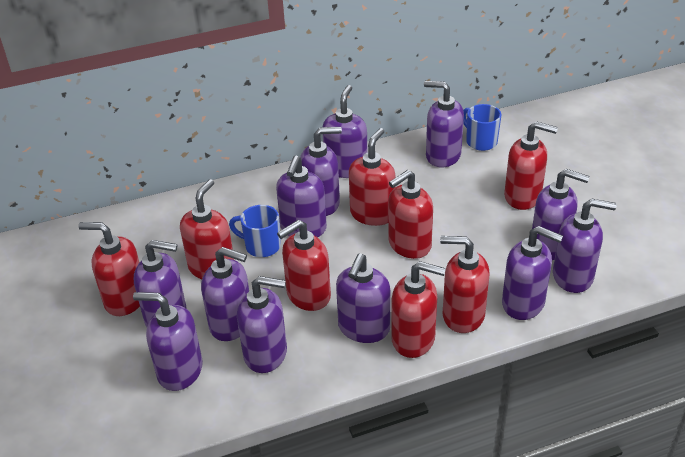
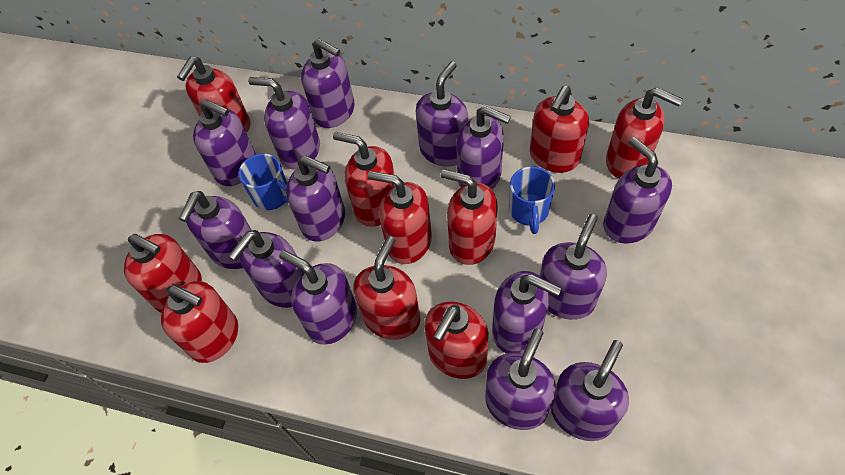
purple soap dispenser: [133,292,203,391] [134,240,186,327] [201,247,249,341] [237,276,287,373] [276,155,327,238] [300,127,342,216] [323,85,367,178] [336,254,390,343] [424,81,464,168] [502,226,563,320] [532,169,590,260] [553,199,617,293] = 12 -> [179,191,252,269] [193,99,256,186] [229,230,304,308] [248,77,320,169] [279,250,357,344] [286,155,345,242] [301,39,355,128] [416,61,468,167] [457,106,511,189] [485,328,556,430] [492,271,562,354] [540,214,607,320] [551,340,629,441] [603,137,672,244] = 14
red soap dispenser: [78,222,140,316] [180,179,234,279] [277,220,331,311] [349,128,396,226] [388,170,433,259] [391,261,446,358] [440,236,490,333] [504,121,558,210] = 8 -> [124,234,202,313] [161,281,238,363] [177,56,250,133] [333,132,395,227] [354,236,420,340] [368,171,432,264] [424,302,489,379] [441,169,498,265] [530,86,589,173] [606,88,683,178] = 10

